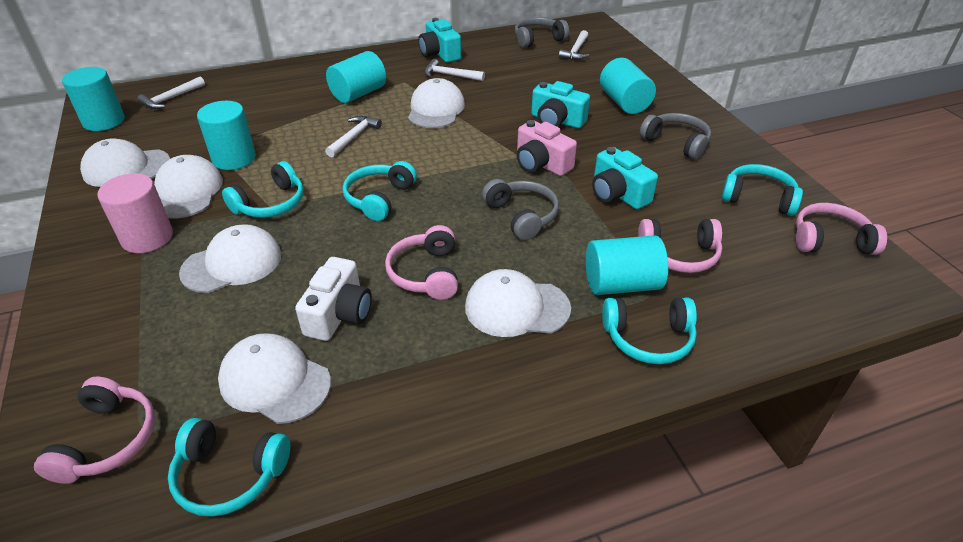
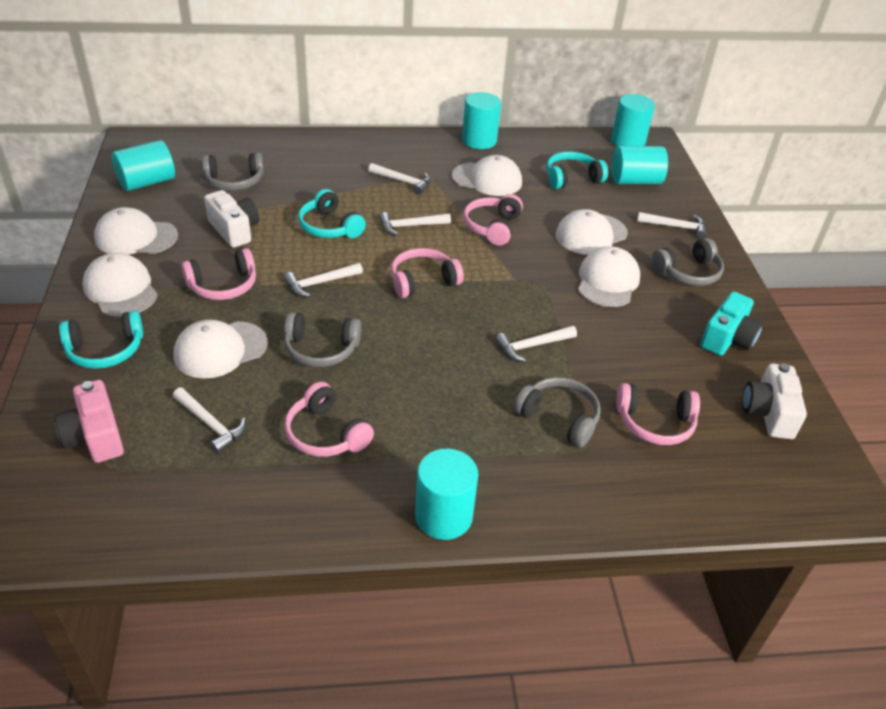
grey headphones: [482,179,559,240] [515,17,569,48] [640,113,711,160] = 3 -> [202,153,264,191] [284,312,361,367] [514,377,601,448] [652,238,724,286] = 4
pink cylinder: [97,173,173,253] = 1 -> none = 0
pink headphones: [34,377,155,484] [385,225,458,300] [638,219,722,273] [796,203,887,255] = 4 -> [181,248,256,300] [284,382,374,457] [391,248,464,298] [463,194,523,246] [616,383,700,445] = 5
turquoise camera: [418,18,461,63] [531,81,590,128] [592,147,658,209] = 3 -> [700,291,763,356] = 1
turquoise headphones: [168,418,290,517] [222,161,304,218] [343,161,417,221] [602,297,697,364] [721,164,803,216] = 5 -> [59,311,143,369] [298,189,366,238] [546,151,608,189] = 3
white camera: [295,257,372,341] = 1 -> [204,190,259,248] [742,363,807,439] = 2
white hammer: [137,77,205,109] [325,116,382,157] [425,59,485,81] [559,30,589,60] = 4 -> [173,388,246,453] [284,263,363,297] [368,163,431,195] [379,212,451,236] [496,326,577,362] [637,212,707,239] = 6

